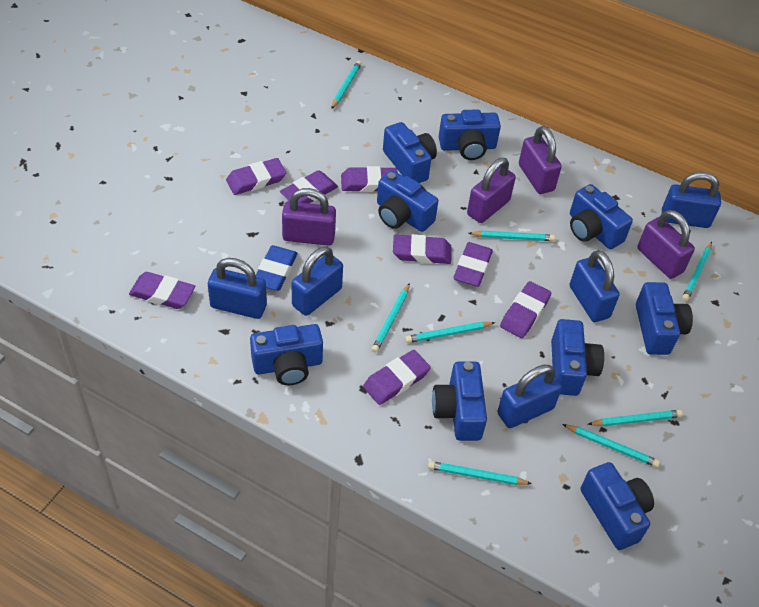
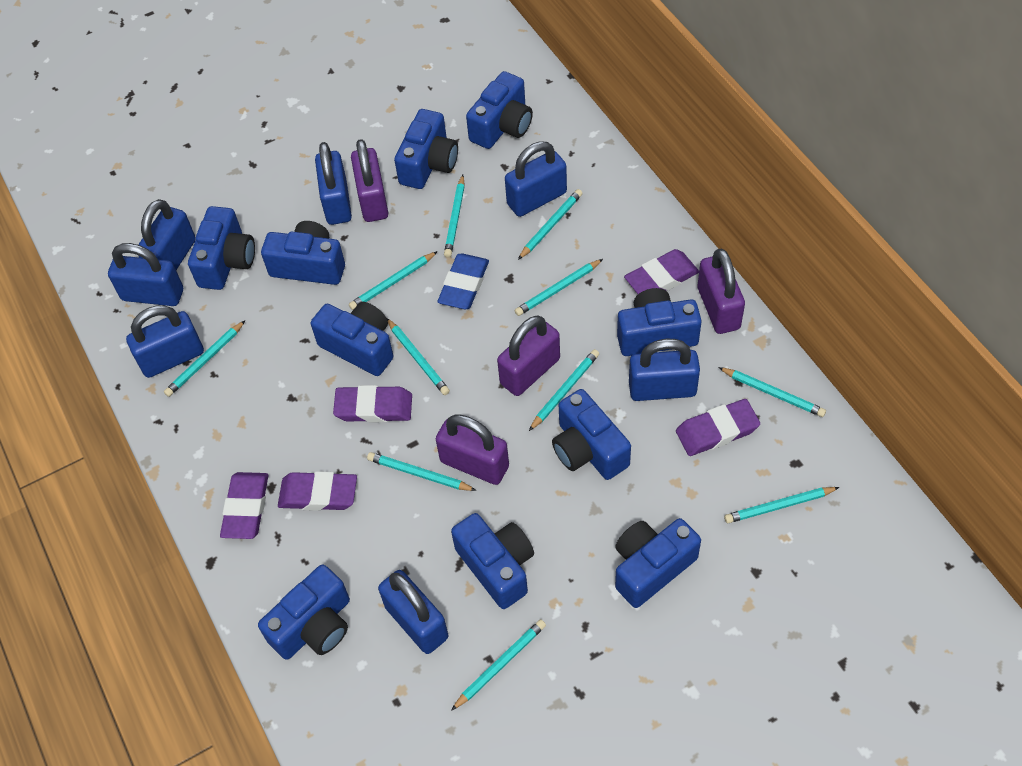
blue camera: [250,324,323,385] [377,170,438,232] [383,122,437,183] [432,361,487,441] [439,109,501,160] [551,319,604,396] [570,184,633,249] [580,462,654,550] [636,282,693,355] = 9 -> [188,206,255,290] [258,565,350,660] [261,221,345,285] [311,302,393,376] [394,109,458,189] [451,513,534,609] [466,71,533,149] [552,389,631,480] [615,518,701,608] [617,288,702,356] = 10
blue padlock: [208,258,267,319] [292,247,343,316] [498,365,562,428] [570,250,620,322] [662,172,721,228] = 5 -> [108,243,183,306] [126,305,204,378] [138,199,196,270] [315,142,352,225] [378,570,448,654] [505,142,567,217] [629,339,700,401] = 7
purple eraser: [129,272,195,309] [226,158,286,195] [280,170,338,203] [341,166,398,192] [363,350,431,405] [393,234,451,264] [453,242,493,287] [500,281,551,338] = 8 -> [220,472,268,539] [278,471,357,511] [333,385,412,422] [624,249,699,294] [676,399,760,456] = 5
turquoise pencil: [331,61,362,109] [371,283,410,353] [405,322,496,343] [428,461,532,485] [468,231,555,241] [562,424,660,467] [588,410,683,426] [682,242,712,301] = 8 -> [164,320,245,397] [349,251,438,310] [367,452,477,491] [387,318,450,395] [444,175,465,258] [451,619,546,711] [515,259,603,316] [518,189,583,260] [529,349,599,431] [718,367,826,417] [724,487,840,523] = 11

